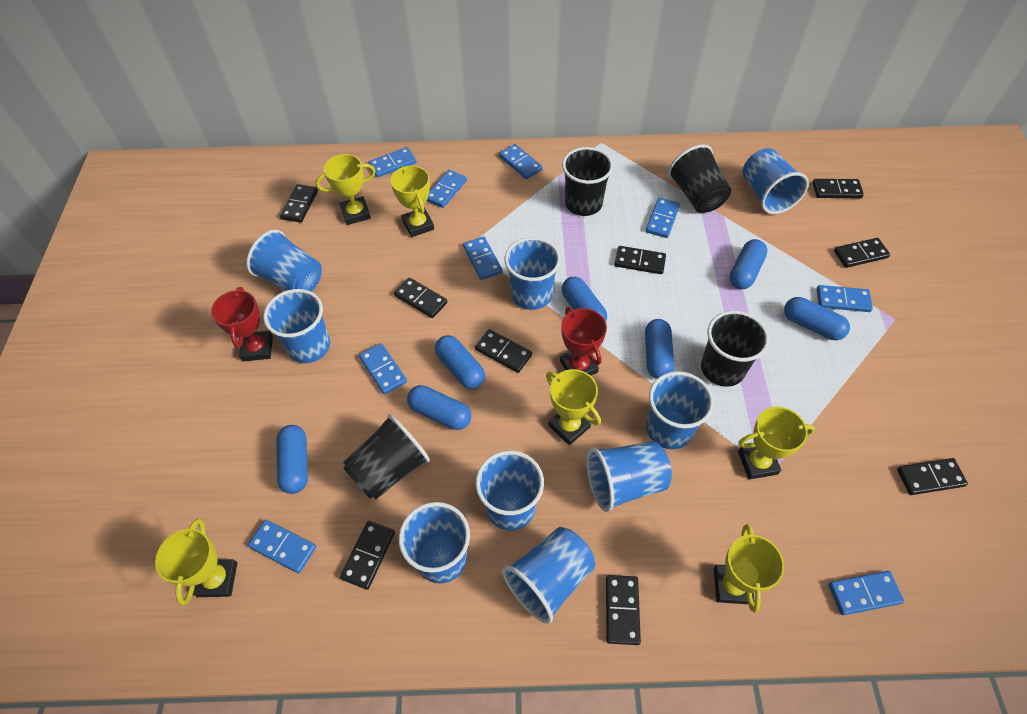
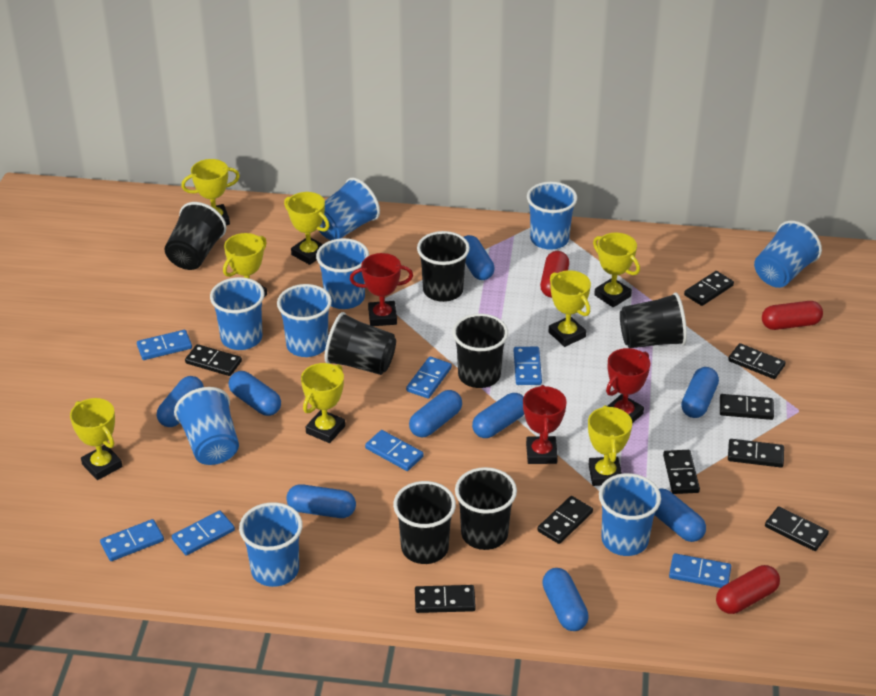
black cup: [343,414,430,500] [562,147,613,216] [668,144,731,213] [701,311,769,387] = 4 -> [165,202,226,270] [324,312,396,375] [393,481,456,564] [417,231,470,302] [453,313,508,388] [455,467,517,550] [620,292,687,348] = 7
blue capsule: [276,425,308,494] [407,385,471,430] [435,335,485,389] [562,277,607,321] [645,319,674,379] [729,239,768,289] [784,297,850,340] = 7 -> [157,376,204,427] [229,371,281,416] [286,484,356,518] [409,390,462,437] [464,235,495,280] [472,393,524,438] [542,568,589,631] [655,488,706,542] [681,367,719,418] = 9
blue domino: [248,520,316,573] [359,343,407,395] [368,147,416,177] [427,170,467,208] [463,236,503,280] [499,144,543,179] [646,198,680,238] [817,285,873,312] [828,571,904,615] = 9 -> [100,519,164,561] [137,330,192,360] [172,510,235,555] [365,430,424,471] [406,356,452,399] [514,347,542,385] [669,553,731,588] = 7
red capsule: none = 0 -> [540,251,569,298] [716,565,780,614] [762,301,823,330] = 3
red trophy: [211,287,273,361] [560,307,607,376] = 2 -> [350,253,413,326] [523,385,567,464] [606,348,650,423] = 3
yellow trophy: [155,518,237,606] [315,154,376,225] [391,166,434,237] [546,369,601,445] [714,524,784,613] [738,407,815,480] = 6 -> [70,398,122,480] [181,159,240,225] [223,233,267,297] [284,192,330,265] [301,363,345,443] [549,270,591,347] [588,405,632,486] [593,233,640,307] = 8

